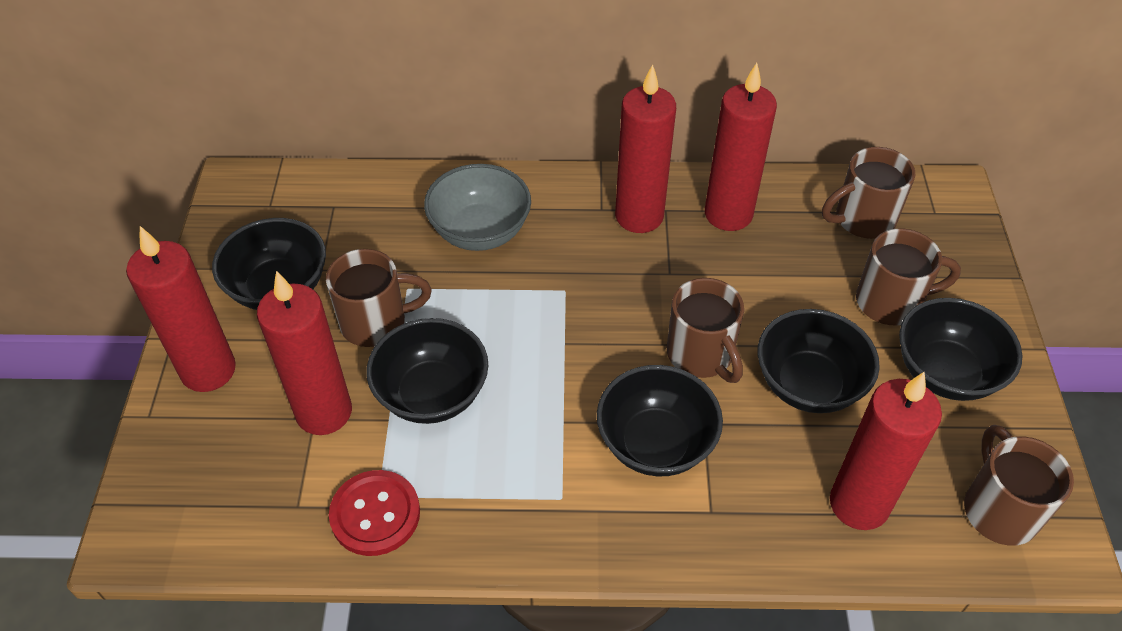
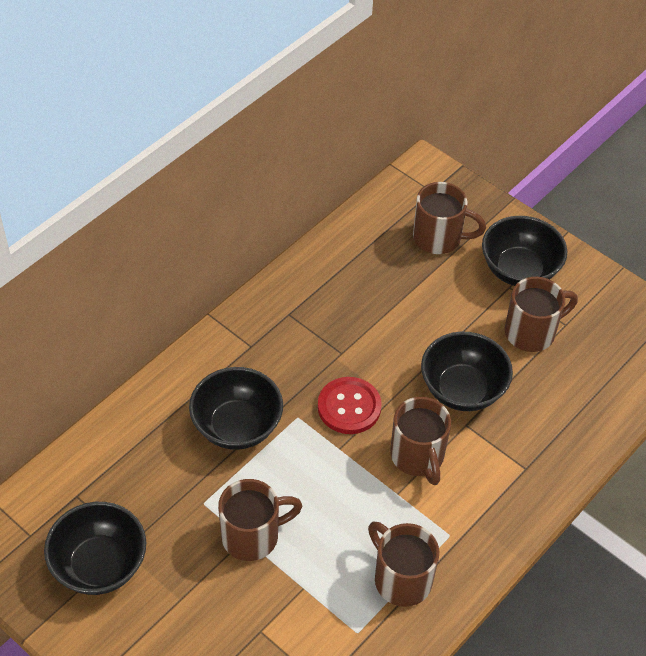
black bowl: [212,218,326,310] [367,318,488,424] [597,365,723,476] [757,309,880,413] [899,298,1023,401] = 5 -> [44,502,146,595] [189,367,283,450] [421,332,513,411] [482,216,568,286] = 4
grey bowl: [424,164,531,251] = 1 -> none = 0
red candle: [126,226,236,392] [257,271,352,435] [615,64,676,233] [705,63,777,231] [830,372,942,530] = 5 -> none = 0

